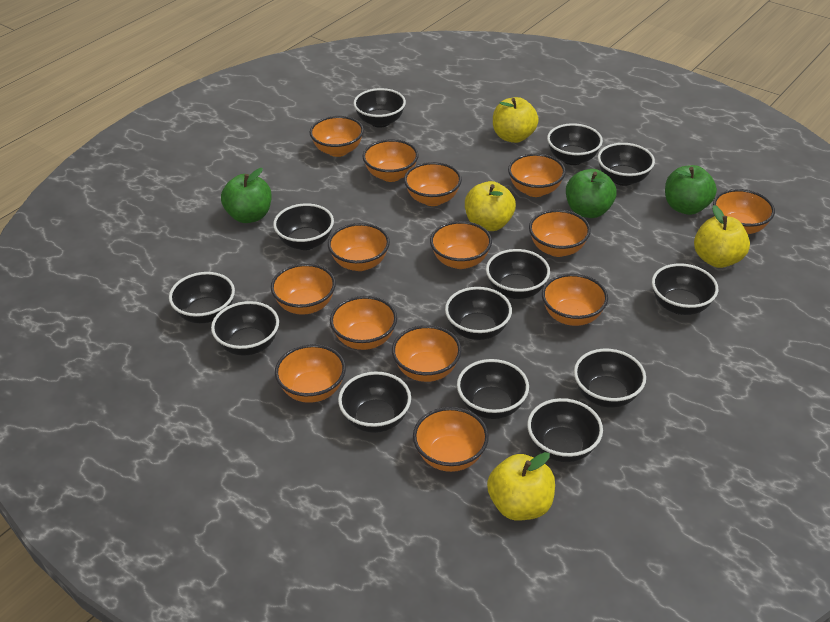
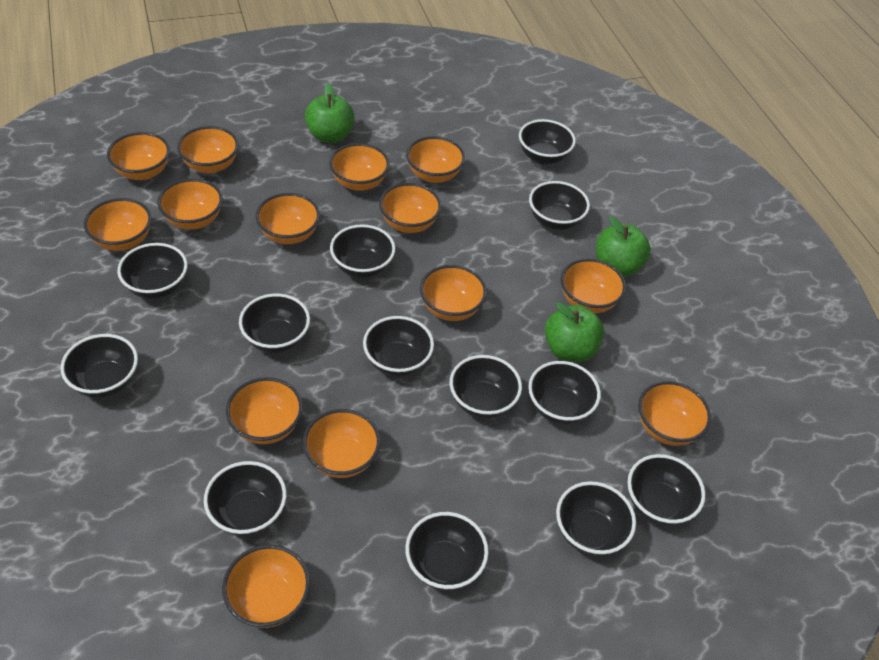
yellow apple: [465,181,516,231] [487,452,555,521] [493,97,539,143] [694,205,750,268] = 4 -> none = 0

